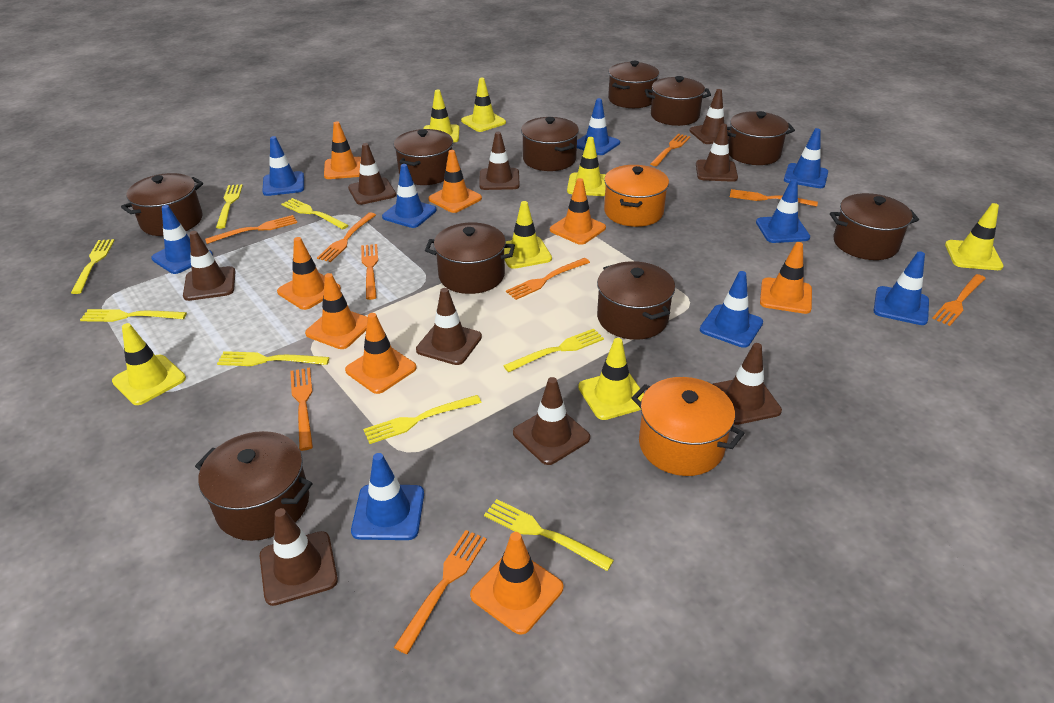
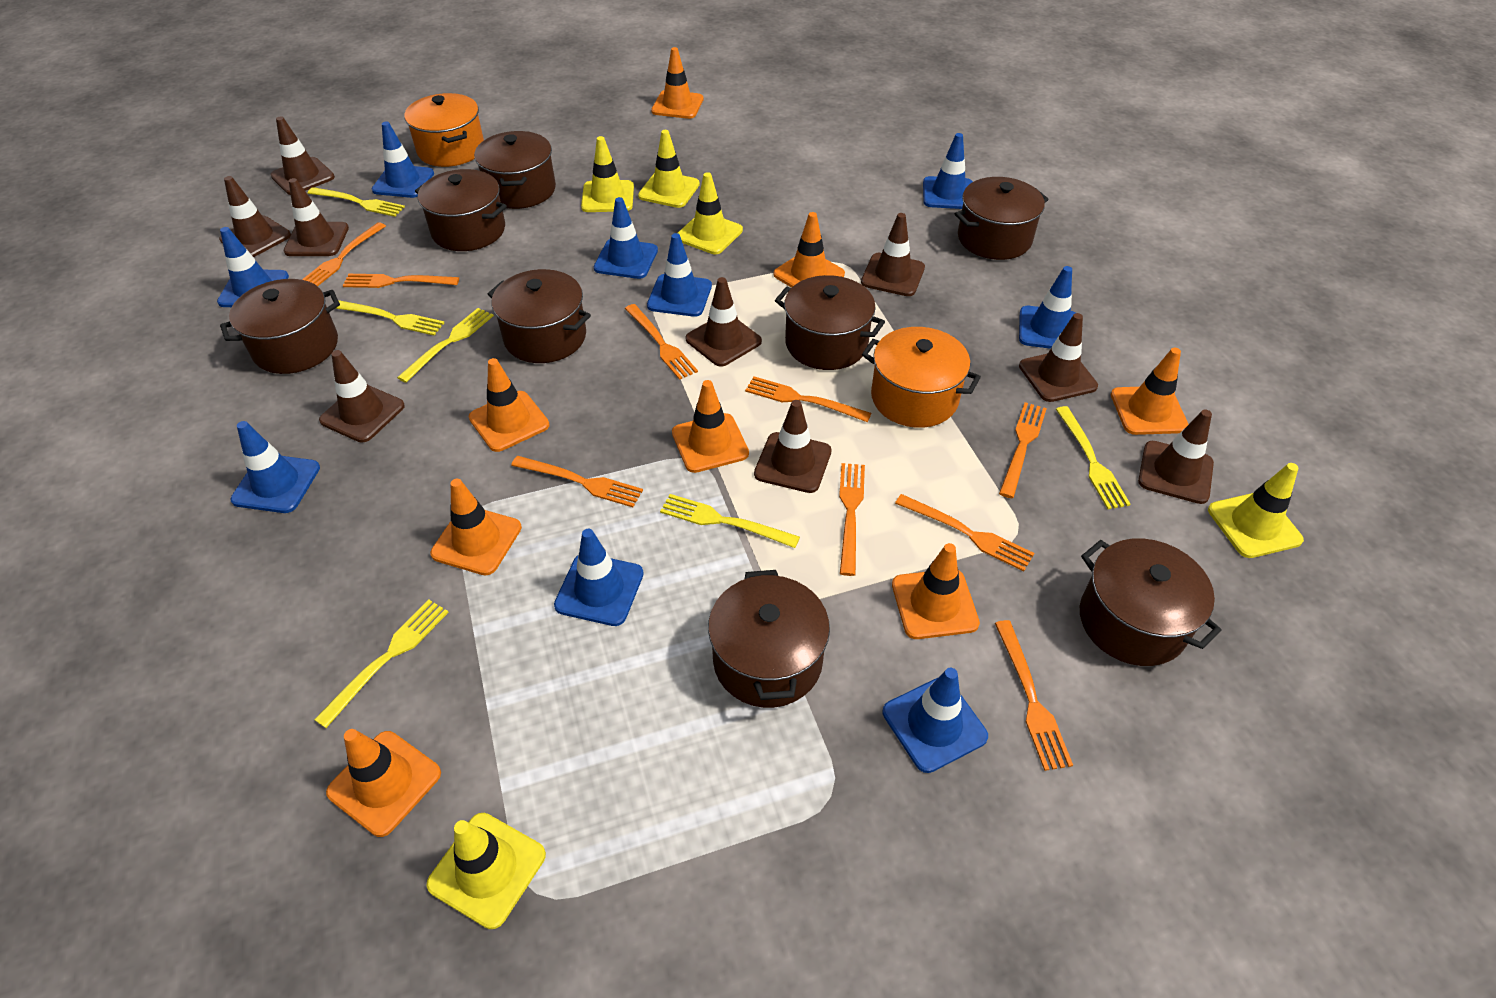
brown pot: [121,173,203,236] [195,431,313,541] [394,129,453,185] [425,223,515,294] [521,117,579,171] [597,261,675,340] [608,61,659,108] [645,76,711,126] [727,111,795,165] [830,193,919,260] = 10 -> [220,279,340,374] [415,169,507,251] [474,131,556,209] [488,269,591,363] [708,570,830,708] [775,275,885,370] [955,177,1049,260] [1080,538,1222,666] = 8
yellow fork: [71,239,115,294] [80,309,187,322] [216,184,243,229] [217,351,329,366] [281,198,349,229] [363,395,482,444] [484,499,614,571] [503,329,604,373] = 8 -> [308,187,405,217] [314,600,449,728] [335,300,444,335] [397,308,494,383] [660,494,800,548] [1056,406,1131,509] = 6
yellow traffic cone: [112,323,186,405] [424,90,459,143] [461,78,506,132] [504,201,552,269] [567,137,606,196] [578,338,644,420] [945,203,1004,270] = 7 -> [427,813,546,929] [581,136,634,212] [638,130,700,208] [678,172,743,254] [1208,463,1304,558] = 5

